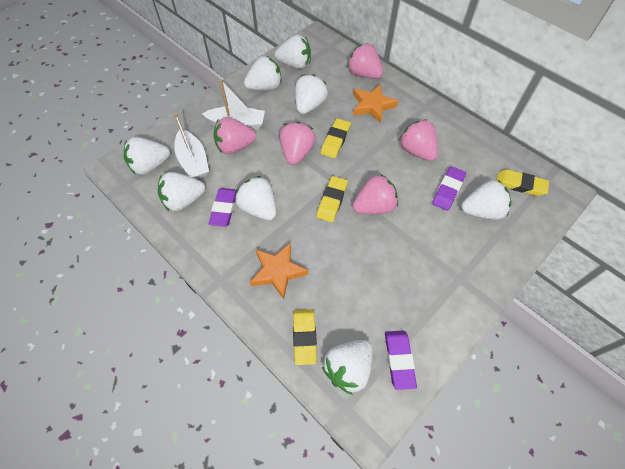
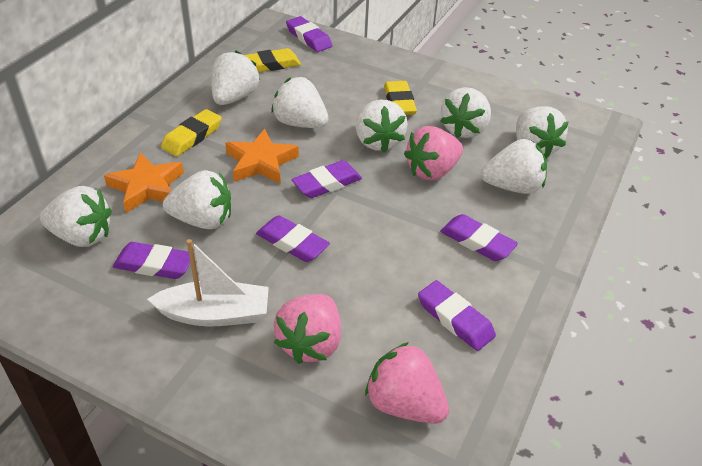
pink strawberry: [213,117,256,154] [280,122,316,165] [347,43,383,79] [353,174,398,214] [399,119,438,161] = 5 -> [274,294,341,364] [365,342,449,424] [404,126,463,181] = 3
purple eraser: [209,188,237,227] [385,331,417,390] [432,166,466,211] = 3 -> [113,242,190,279] [256,215,330,262] [286,16,332,52] [291,160,362,198] [418,280,496,351] [440,214,518,261] = 6
white boat: [174,113,209,179] [202,79,265,130] = 2 -> [147,239,269,327] = 1
yellow eraser: [293,309,317,365] [316,176,348,222] [321,118,351,158] [496,169,549,196] = 4 -> [161,109,222,156] [244,48,301,72] [384,81,417,115] = 3

